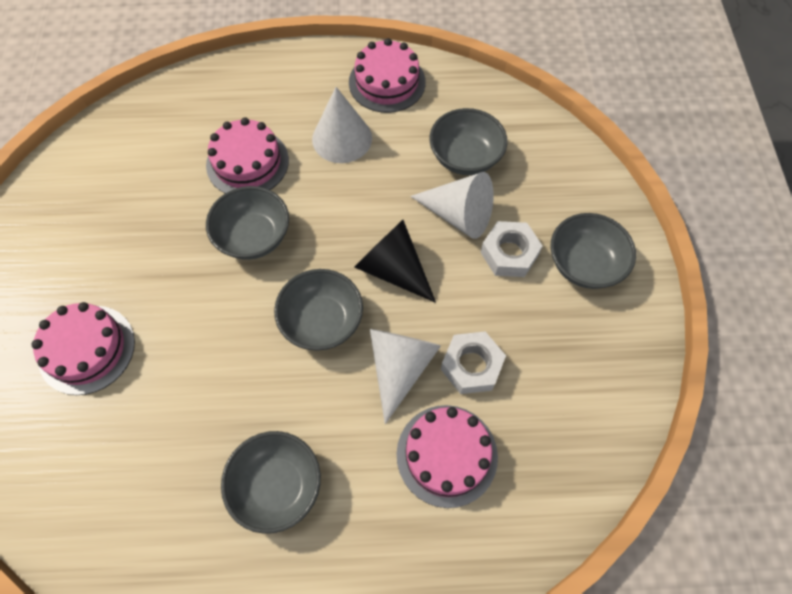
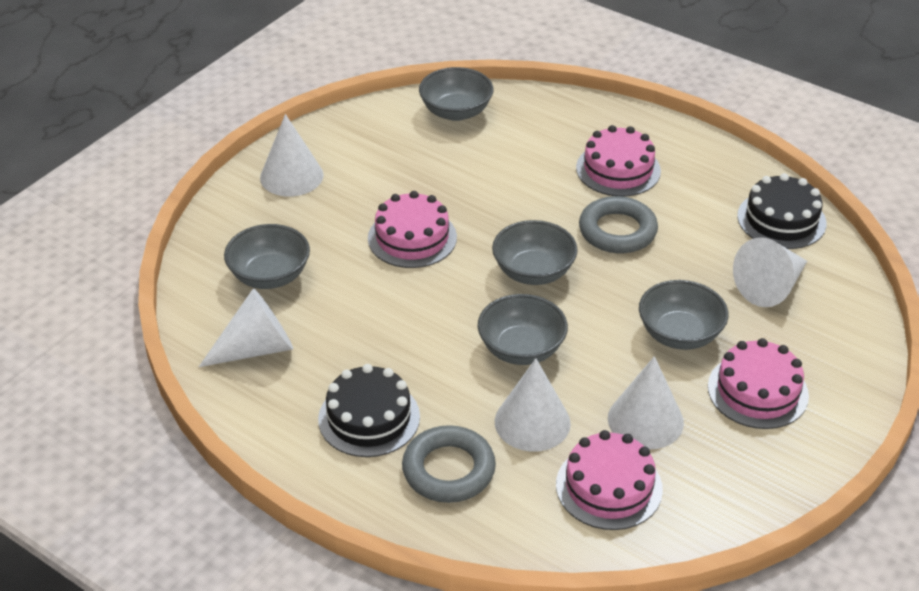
black cake: none = 0 -> [318,364,420,457] [737,173,827,249] = 2
black cone: [354,220,436,303] = 1 -> none = 0
grey ring: none = 0 -> [402,425,496,503] [579,196,658,253] = 2
white cone: [312,87,372,163] [370,329,441,424] [410,172,494,239] = 3 -> [199,288,293,367] [260,114,324,197] [495,358,571,452] [608,356,684,449] [733,237,807,307] = 5
white nut: [441,332,506,394] [480,221,543,277] = 2 -> none = 0

